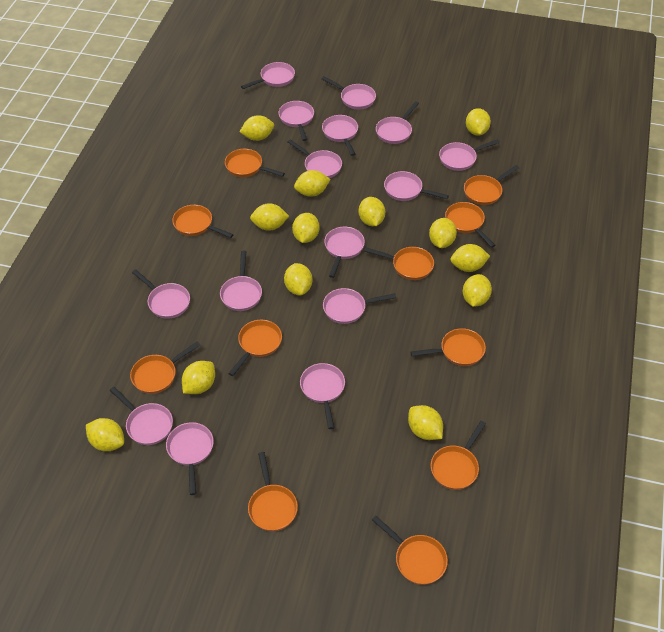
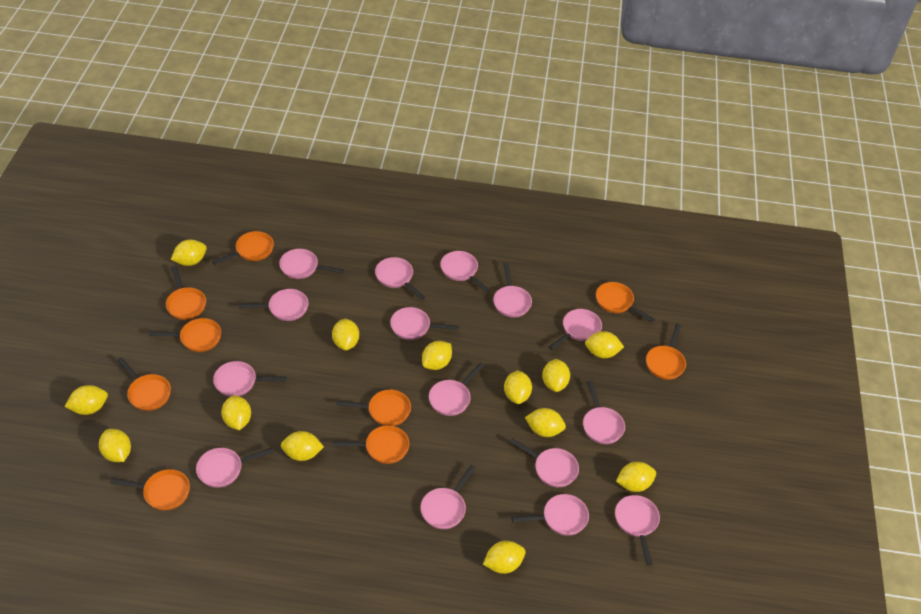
orange pan: [130,341,200,394] [172,205,234,238] [225,149,285,177] [228,320,282,376] [248,452,298,531] [364,247,434,280] [372,516,448,585] [410,328,486,366] [431,421,486,490] [445,202,496,248] [464,165,519,205] = 11 -> [110,469,190,511] [117,357,171,411] [149,318,221,352] [166,266,206,320] [212,231,274,265] [334,425,409,464] [337,390,411,426] [596,282,655,322] [646,324,686,380] = 9

